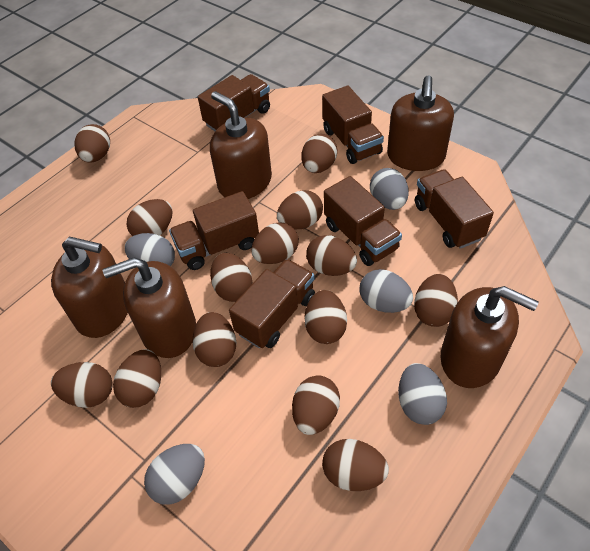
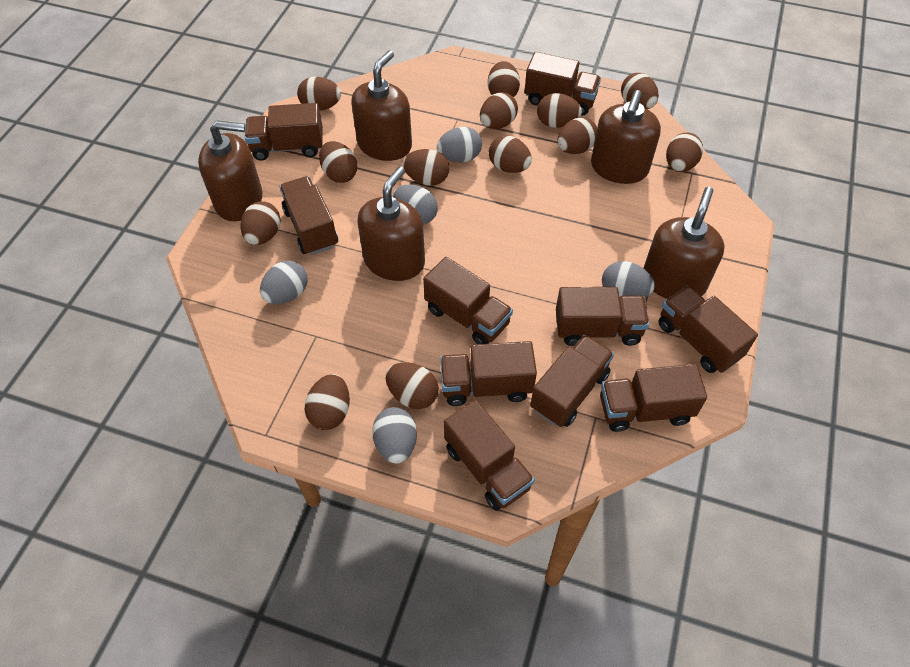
brown egg: [51,362,113,408] [74,124,110,163] [113,349,161,408] [127,199,173,236] [192,312,236,367] [210,253,252,302] [251,223,299,264] [277,190,323,229] [292,375,340,435] [302,134,337,173] [305,290,347,344] [306,235,357,276] [322,439,389,491] [414,274,458,327] = 14 -> [241,201,281,245] [297,77,341,111] [305,374,350,430] [319,141,357,183] [386,363,439,409] [403,149,449,186] [480,92,518,129] [488,61,520,97] [489,135,532,173] [537,93,582,128] [557,117,597,154] [621,73,659,109] [666,132,703,172] = 13
brown truck: [169,191,259,270] [198,74,270,131] [229,259,315,348] [322,86,384,164] [324,176,402,266] [415,169,494,249] = 6 -> [245,103,323,161] [280,176,338,255] [423,257,513,344] [440,341,537,406] [444,400,535,511] [525,52,601,116] [530,335,614,427] [556,287,649,346] [600,364,707,432] [659,285,758,373] = 10

